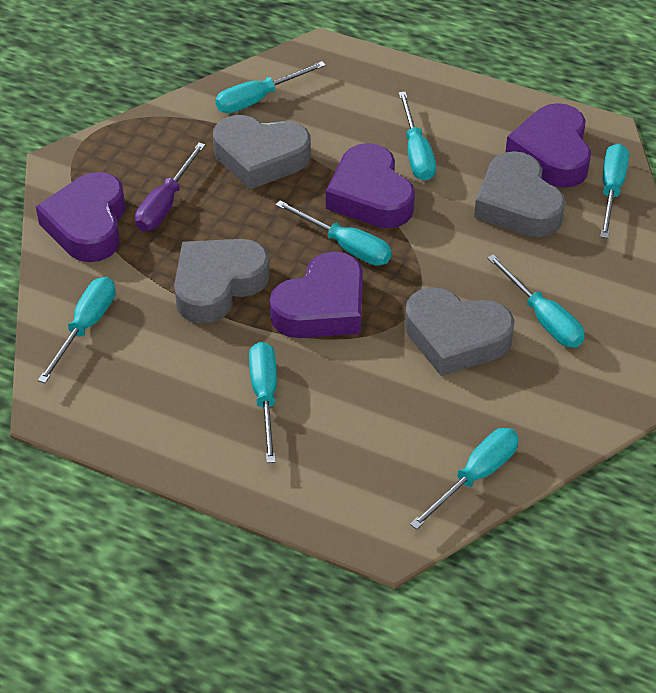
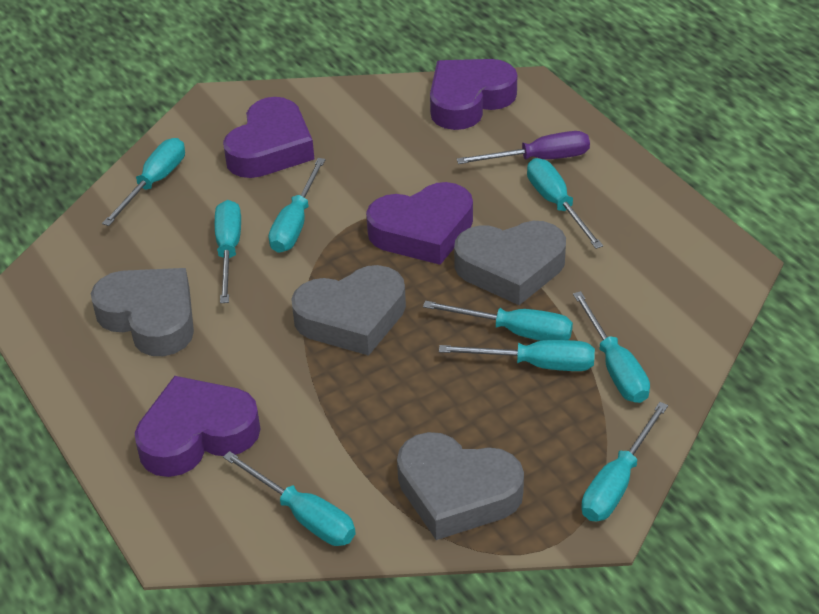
turquoise screwdriver: [38,277,115,383] [215,61,326,113] [249,342,277,463] [276,200,392,266] [399,92,436,181] [410,428,519,530] [487,254,585,348] [600,144,629,238] = 8 -> [102,138,185,226] [215,200,241,303] [223,451,356,546] [269,158,326,253] [423,301,573,341] [439,340,595,371] [527,158,603,249] [573,291,650,403] [581,402,668,521] = 9

